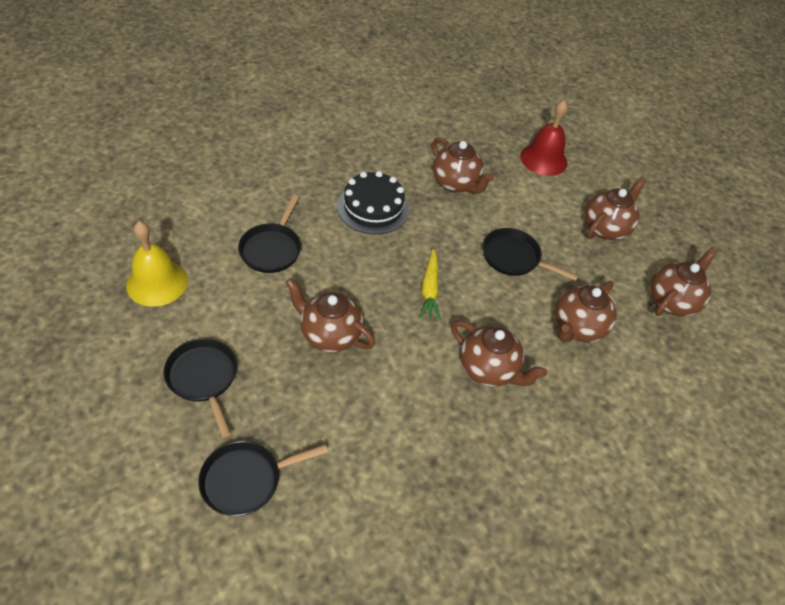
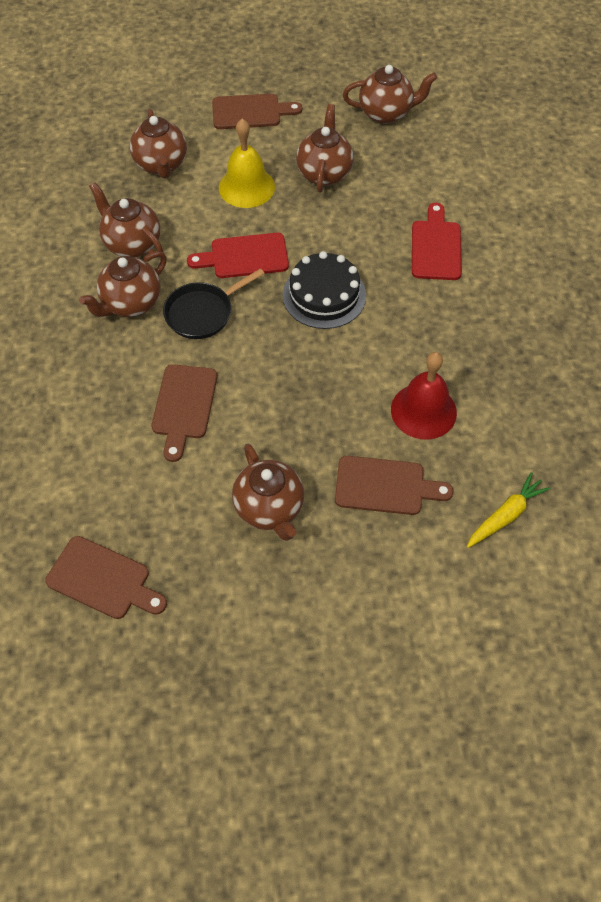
black pan: [164,338,237,438] [198,441,328,516] [238,195,301,273] [483,228,578,281] = 4 -> [163,268,265,339] = 1
brown cutting board: none = 0 -> [45,536,167,619] [151,364,217,462] [212,94,302,129] [335,456,454,515] = 4
red cutting board: none = 0 -> [187,233,289,278] [412,203,462,280] = 2

